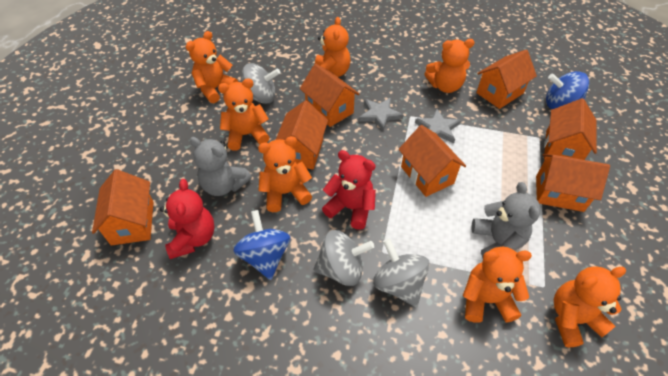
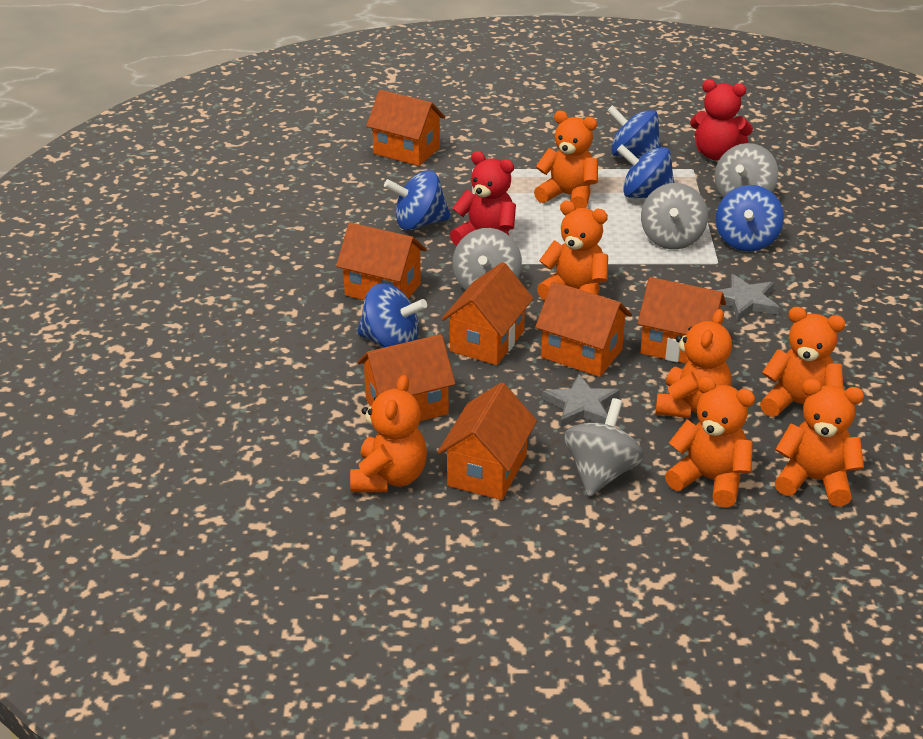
blue spinning top: [233,210,290,280] [546,71,589,109] = 2 -> [357,283,427,348] [384,170,451,230] [607,105,661,158] [617,145,674,198] [716,185,784,252] = 5
grey spinning top: [242,63,280,104] [313,230,374,286] [373,238,430,307] = 3 -> [452,228,522,290] [564,398,644,496] [641,183,708,249] [714,143,778,198] = 4
grey teddy bear: [189,137,252,196] [471,182,540,258] = 2 -> none = 0

